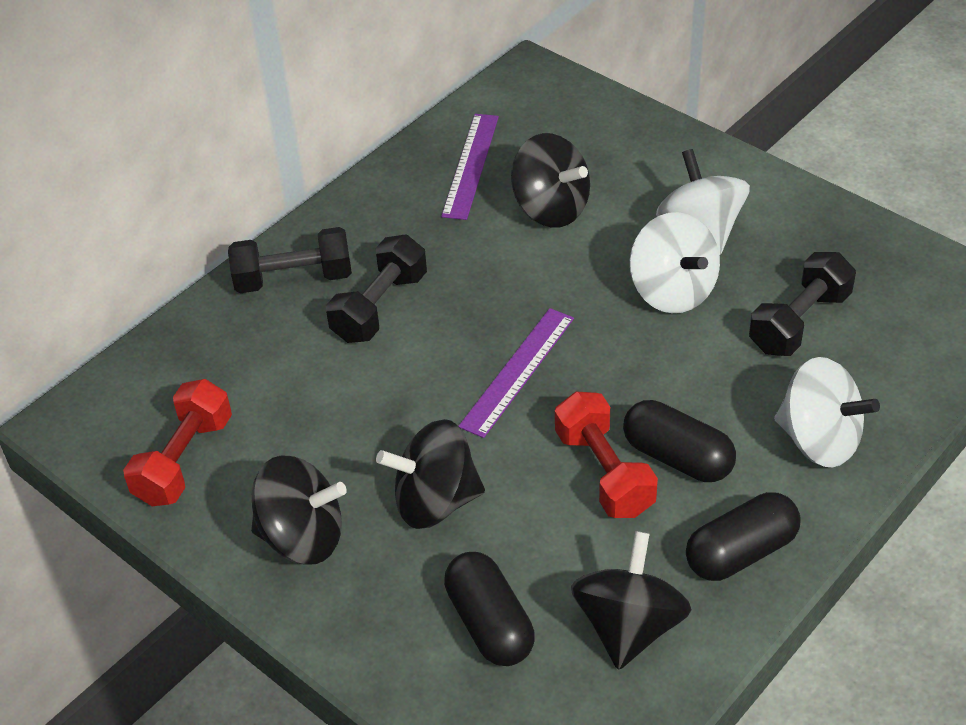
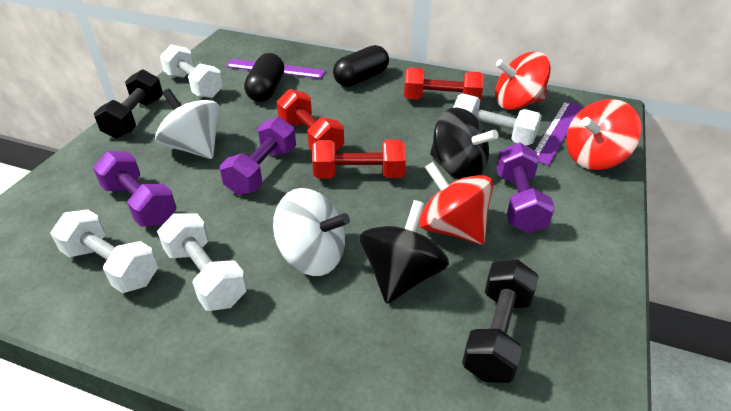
black capsule: [444,552,535,666] [623,400,736,482] [686,492,801,581] = 3 -> [244,53,284,102] [333,45,389,87] = 2
black dumbbell: [228,227,352,293] [326,235,427,343] [749,252,856,356] = 3 -> [94,69,163,139] [462,259,539,383] = 2
black spinning top: [251,456,347,565] [376,419,485,529] [511,133,590,228] [571,531,692,670] = 4 -> [359,200,449,304] [430,107,498,179] = 2
purple dumbbell: none = 0 -> [93,151,177,227] [220,117,296,195] [496,143,555,233] = 3
red dumbbell: [123,379,232,506] [555,391,658,518] = 2 -> [276,89,344,151] [312,139,406,178] [404,68,484,102] = 3
red spinning top: none = 0 -> [419,162,493,245] [495,52,551,110] [566,99,641,170] = 3
white dumbbell: none = 0 -> [50,209,158,293] [157,213,247,311] [160,45,223,98] [453,94,542,146] = 4
white spinning top: [630,212,720,313] [656,149,750,255] [774,357,880,467] = 3 -> [155,89,220,159] [273,188,350,276] = 2

